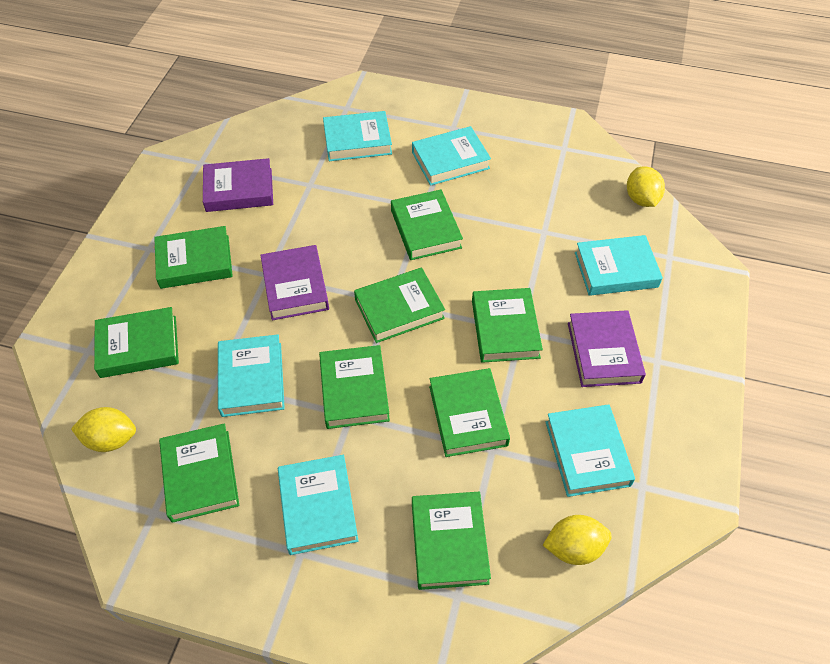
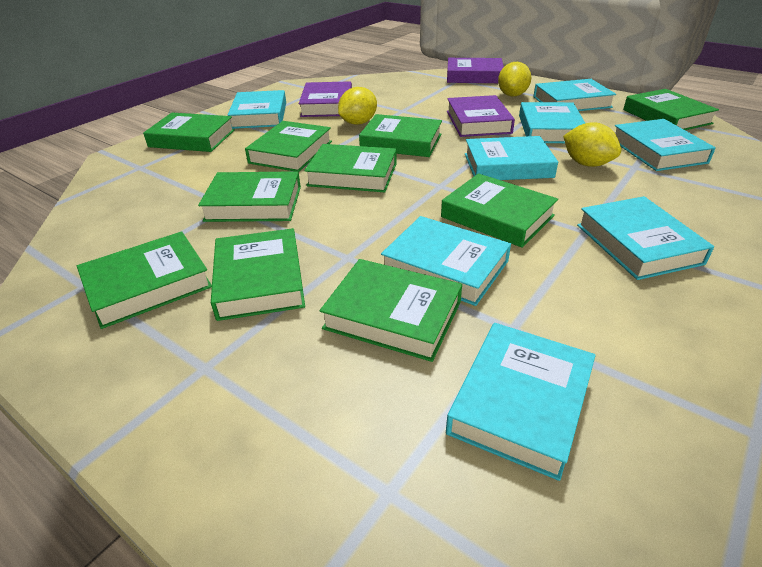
green book: [94,307,179,378] [154,226,233,289] [159,423,239,523] [319,345,390,429] [354,268,445,343] [391,189,463,260] [412,492,491,590] [429,368,510,457] [472,288,543,363] = 9 -> [77,231,212,329] [143,113,235,152] [198,171,301,222] [211,228,305,321] [245,121,332,172] [305,144,397,192] [320,259,462,362] [359,114,442,157] [441,173,558,248] [623,89,719,130] = 10
turquoise book: [218,334,285,417] [278,455,358,555] [323,111,392,161] [412,126,491,186] [546,404,635,497] [575,235,663,296] = 6 -> [228,90,286,129] [381,216,511,306] [446,323,596,481] [465,136,558,180] [519,102,585,143] [533,79,616,111] [577,196,714,280] [615,119,716,171] = 8

